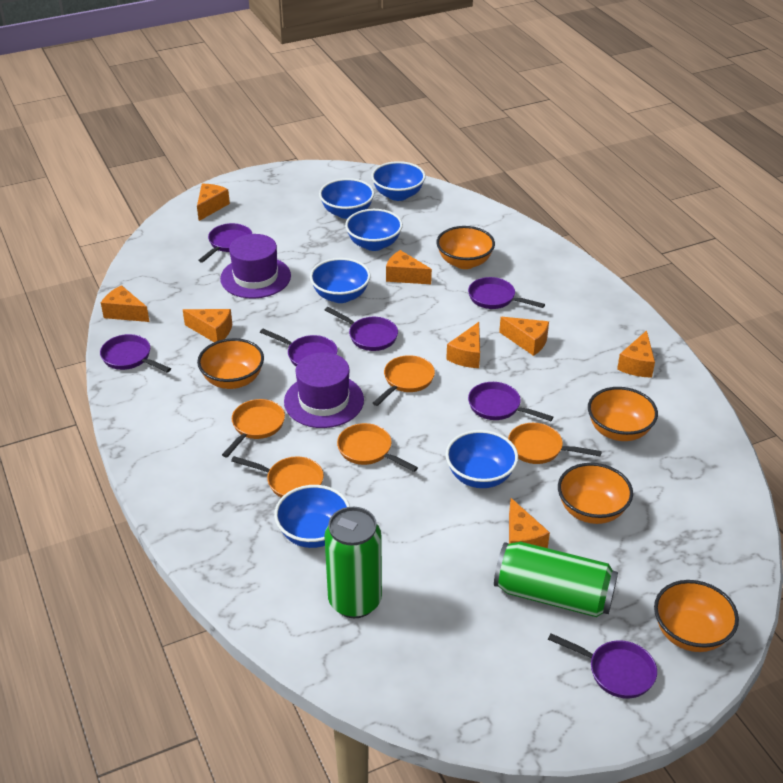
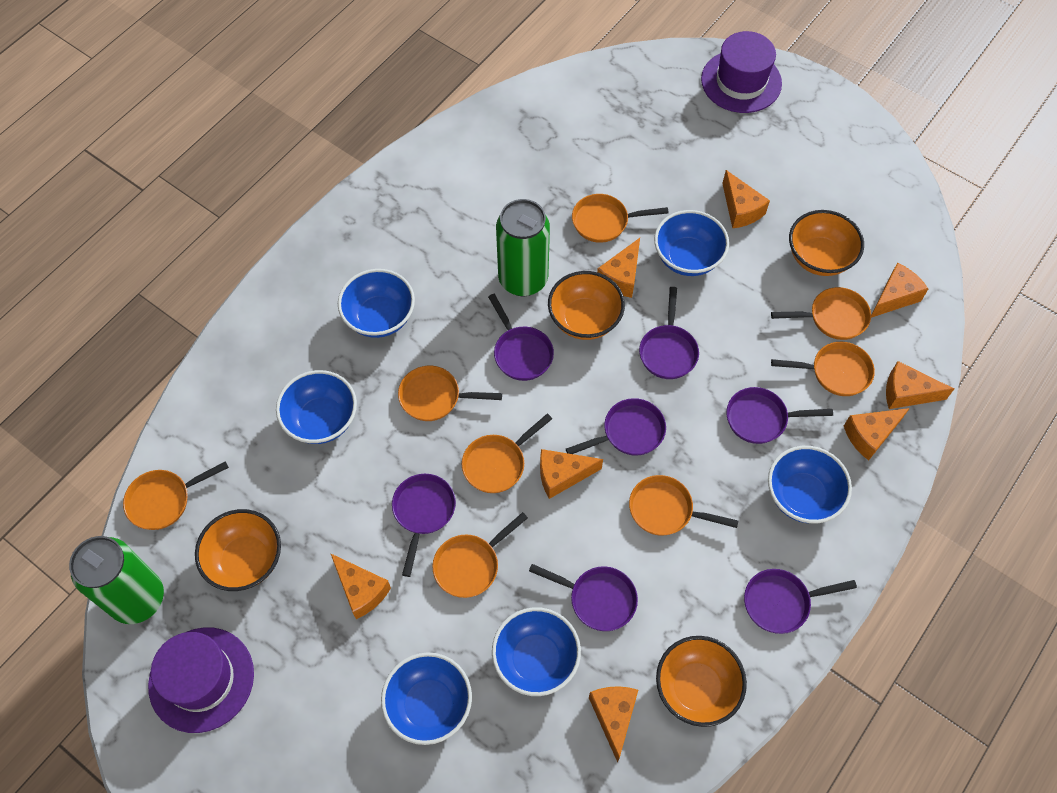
orange bowl: [197,338,264,389] [436,226,495,269] [558,463,633,524] [588,387,658,441] [654,580,739,652] = 5 -> [195,509,281,591] [548,271,625,340] [656,636,747,727] [789,210,864,276] = 4
orange pan: [222,399,285,458] [231,456,324,498] [337,423,418,472] [373,355,435,406] [508,423,602,464] = 5 -> [123,461,229,530] [398,366,502,421] [432,512,528,598] [462,413,552,493] [572,194,669,243] [629,475,738,536] [771,287,871,340] [771,342,875,396] = 8

